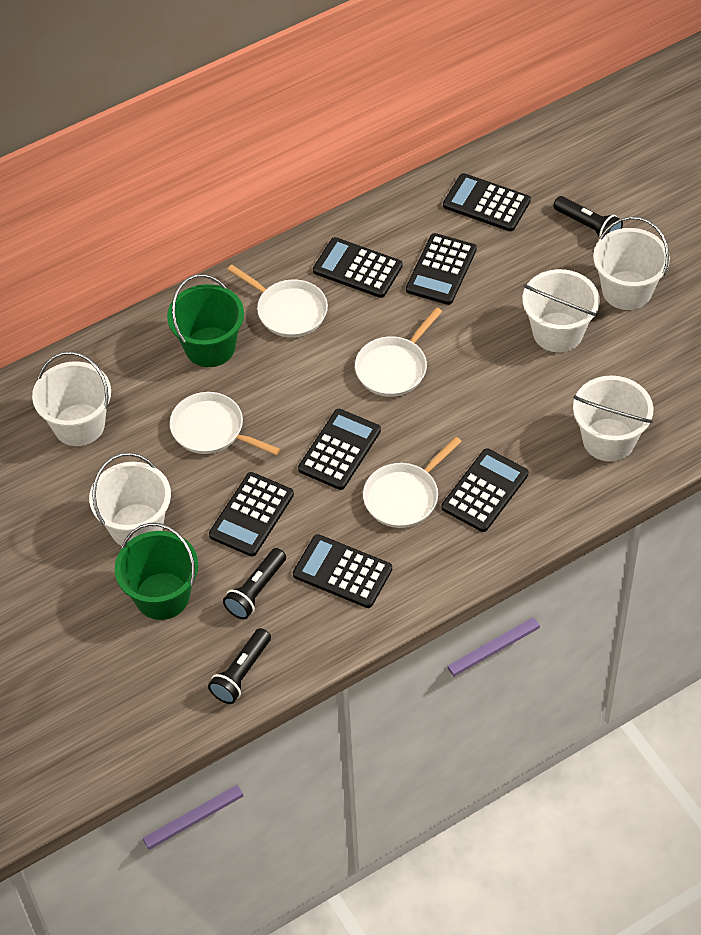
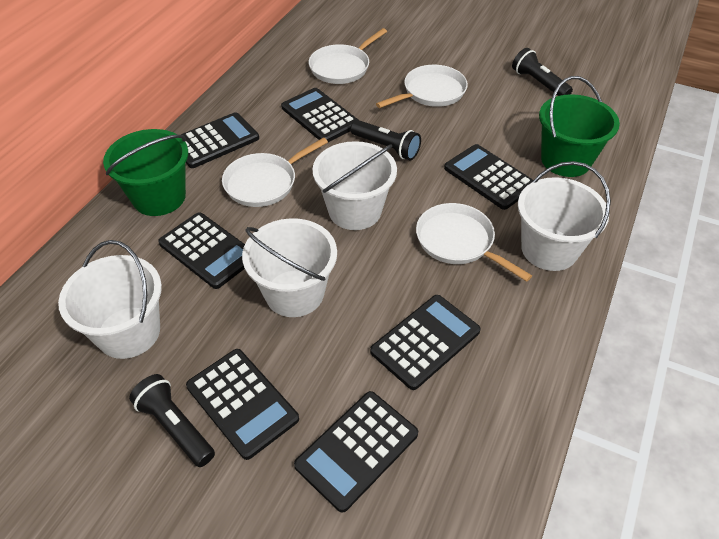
white bucket: [32,351,111,446] [89,453,171,546] [522,269,600,352] [573,376,654,462] [593,216,670,310] = 5 -> [58,240,162,359] [242,218,337,317] [313,141,397,230] [518,161,611,271] = 4

